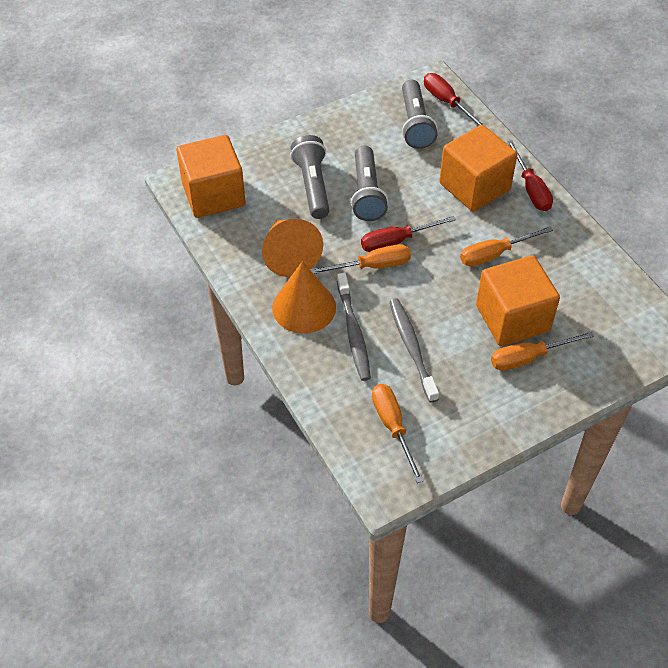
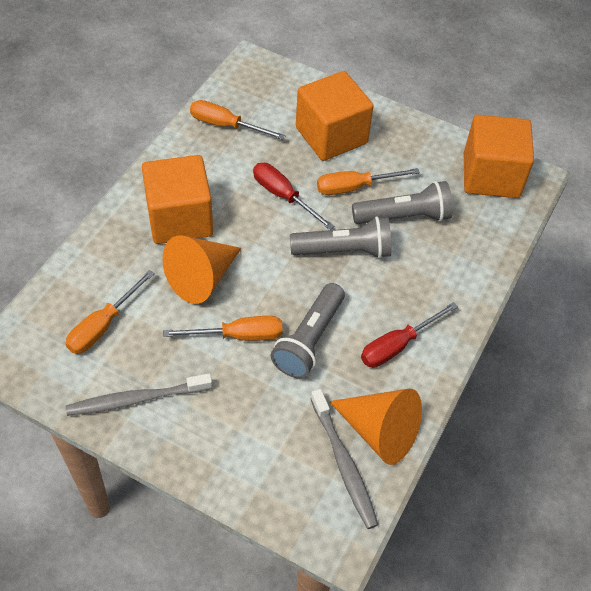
red screwdriver: [361,216,456,252] [424,73,485,126] [507,140,553,211] = 3 -> [253,163,334,230] [361,302,458,367] = 2

